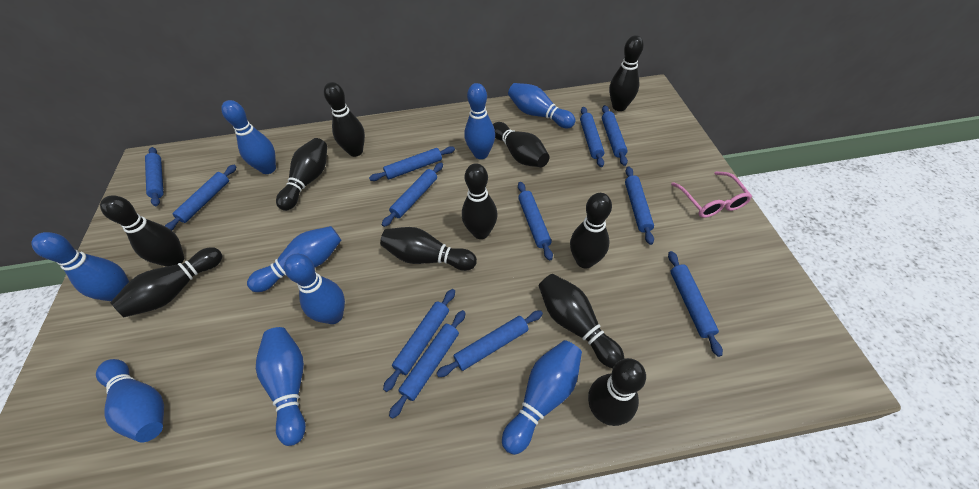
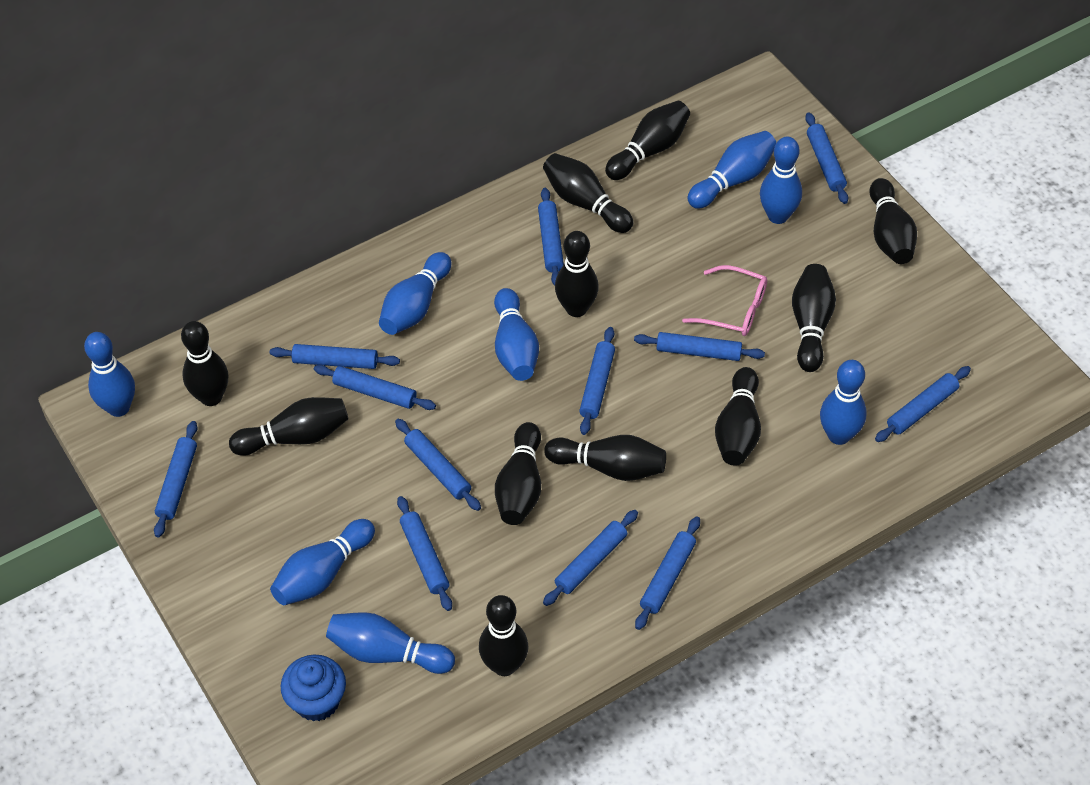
blue bowling pin: [31,232,129,301] [96,359,164,443] [221,100,276,174] [247,226,341,292] [256,327,306,446] [284,254,345,324] [464,83,495,159] [502,340,582,455] [508,83,576,128] = 9 -> [84,332,135,417] [270,519,375,605] [326,612,455,674] [379,252,451,335] [494,288,539,381] [687,131,776,209] [760,137,802,224] [820,360,867,445] = 8
blue cupcake: none = 0 -> [281,655,346,721] = 1

